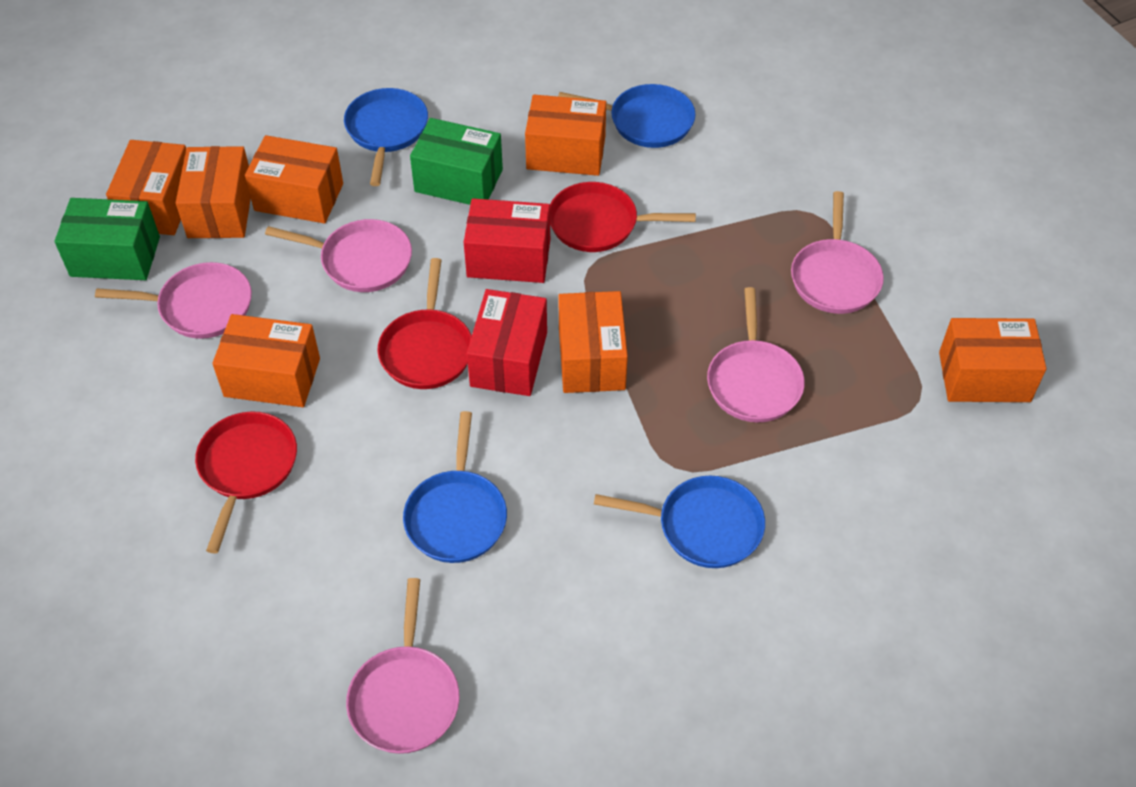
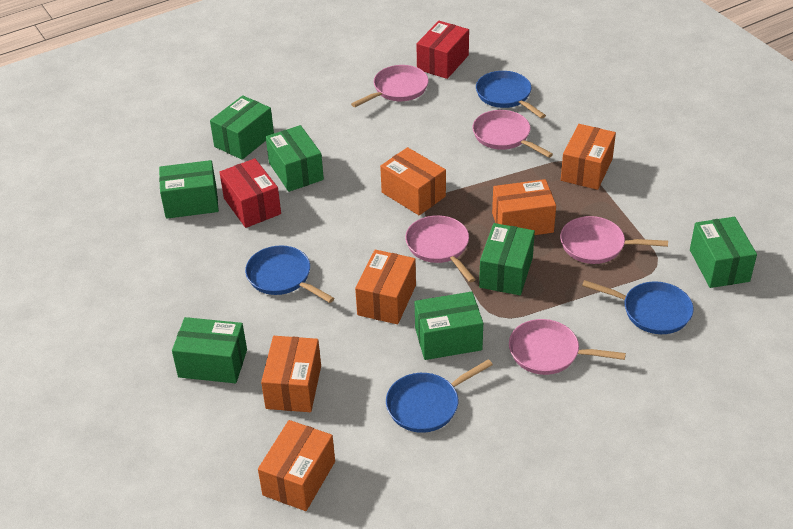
green box: [54,198,160,280] [410,118,503,205] = 2 -> [159,160,219,219] [172,317,247,383] [210,95,274,160] [266,125,324,192] [415,292,483,360] [479,223,535,295] [690,217,757,288] = 7
orange box: [106,140,186,235] [176,146,251,238] [212,314,320,407] [245,135,343,223] [525,95,606,176] [559,291,628,393] [939,318,1047,402] = 7 -> [258,420,335,511] [261,336,321,412] [355,250,416,324] [380,147,446,216] [492,179,556,235] [561,124,616,190] = 6
red pan: [195,412,297,554] [377,258,472,389] [550,182,696,252] = 3 -> none = 0

